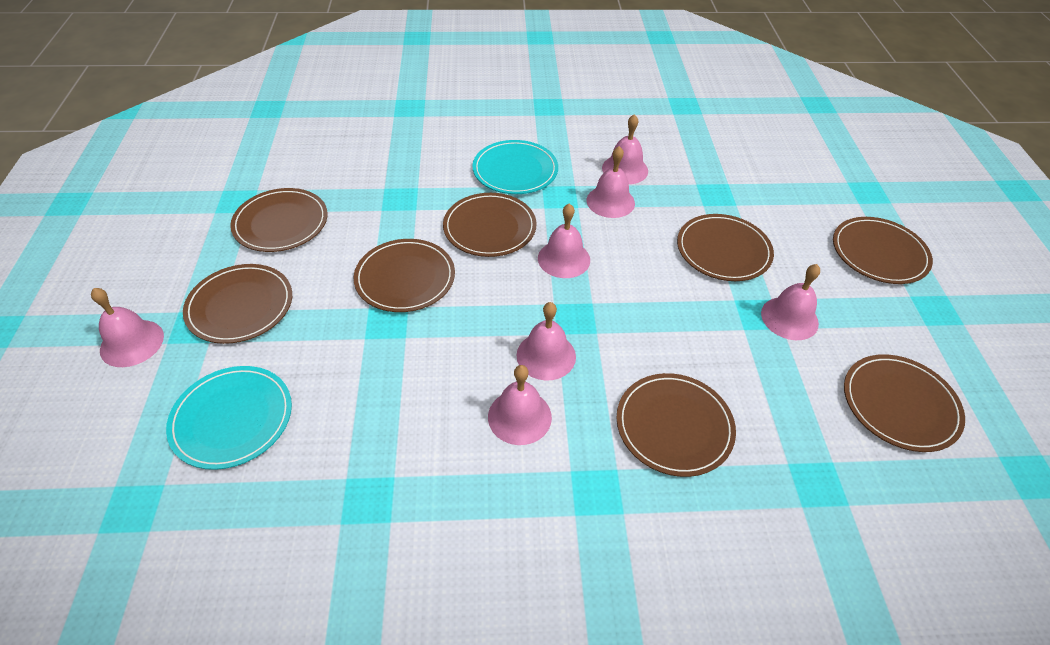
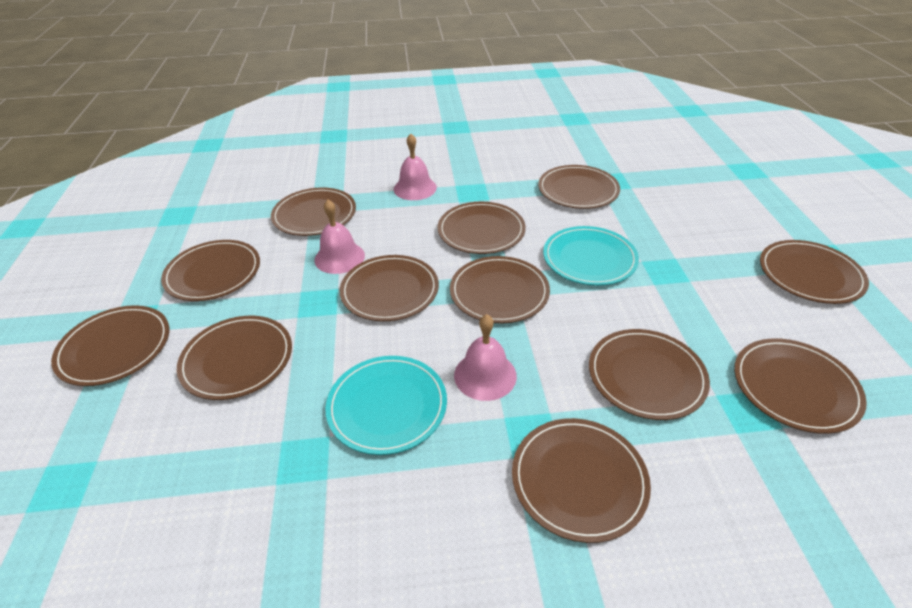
brown plate: [183,264,292,344] [230,188,328,252] [354,239,455,312] [443,193,537,257] [616,373,736,477] [677,214,774,281] [833,217,933,284] [844,354,965,452] = 8 -> [51,305,169,386] [161,240,260,301] [177,316,292,400] [271,187,356,236] [340,255,439,321] [438,202,526,254] [450,256,550,323] [512,418,651,543] [538,165,620,209] [589,329,710,420] [734,338,867,434] [760,240,869,304] = 12
pink bell: [91,288,164,367] [488,365,552,445] [516,302,576,381] [538,203,590,278] [587,146,635,218] [602,114,648,184] [761,264,820,340] = 7 -> [314,200,365,274] [394,134,437,200] [454,314,517,401] = 3

